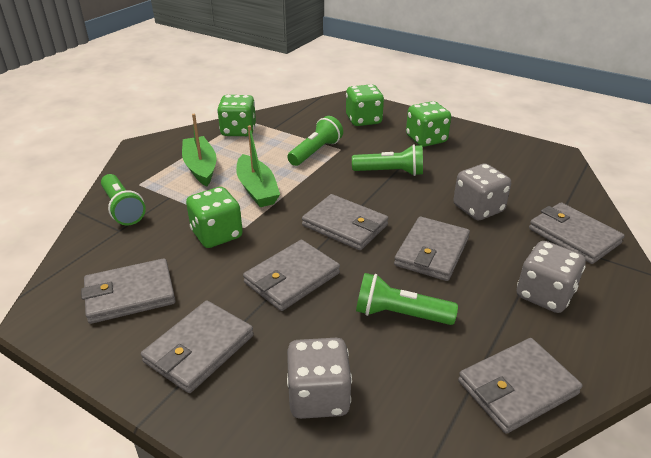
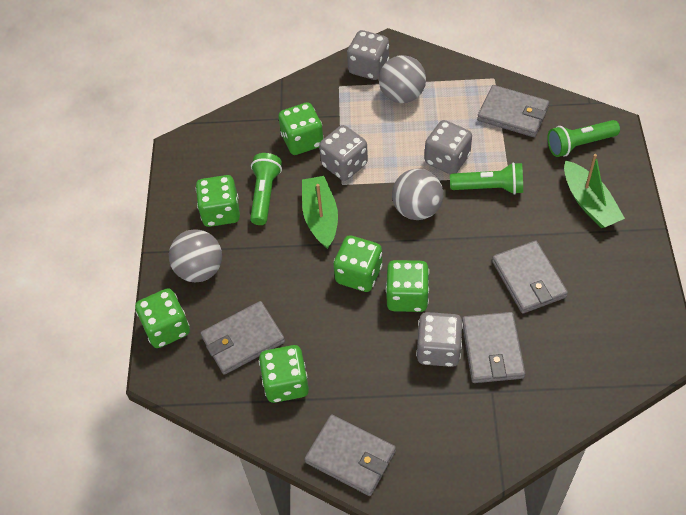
green dice: [186,187,243,248] [217,95,256,136] [346,84,384,126] [406,101,451,147] = 4 -> [135,288,190,348] [195,175,240,227] [259,345,309,403] [278,102,324,155] [333,235,382,292] [386,260,429,312] = 6
green flashlight: [101,174,146,225] [287,116,343,166] [352,144,423,176] [356,273,458,325] = 4 -> [250,153,282,225] [450,162,523,195] [547,120,620,157] = 3
grey ball: none = 0 -> [169,229,222,282] [379,55,426,103] [392,169,443,220] = 3
grey dice: [287,338,352,419] [453,164,511,220] [517,241,586,313] = 3 -> [319,125,368,181] [347,30,389,80] [416,312,463,367] [425,120,472,174] = 4
grey wallet: [81,258,176,324] [141,300,254,393] [243,240,340,311] [302,194,388,250] [394,216,470,281] [458,338,582,434] [529,202,624,264] = 7 -> [200,301,285,375] [305,414,396,496] [462,312,525,383] [477,85,549,137] [492,241,568,314] = 5

